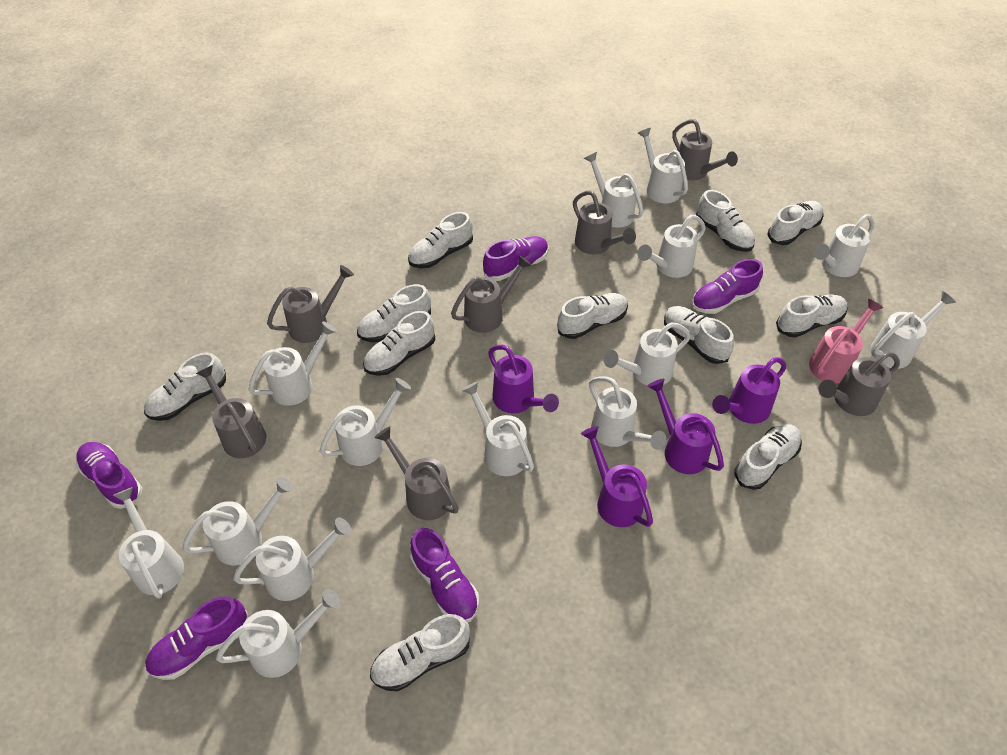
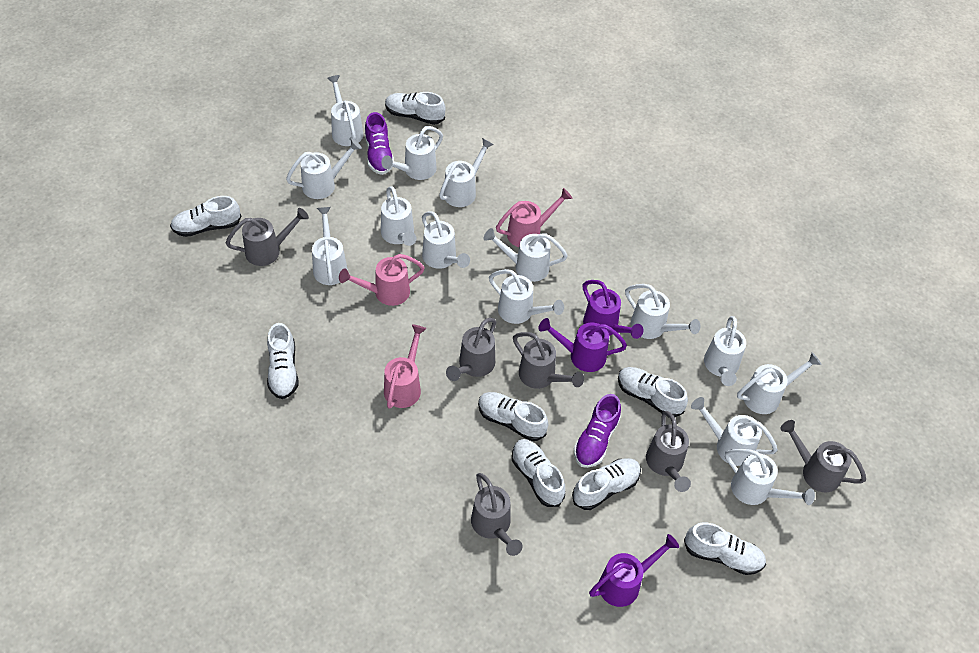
grey watering can: [196,365,266,458] [267,265,354,343] [374,426,459,520] [451,255,532,333] [573,190,636,254] [672,119,738,180] [818,352,900,416] = 7 -> [226,208,309,266] [446,318,496,381] [471,473,523,556] [513,332,584,389] [646,411,691,492] [780,420,866,492] = 6
pink watering can: [809,299,883,384] = 1 -> [339,254,425,306] [384,324,427,409] [496,188,572,247] = 3
purple shoe: [76,442,142,509] [145,597,248,680] [410,528,479,622] [483,236,549,281] [692,259,763,314] = 5 -> [365,112,394,175] [574,394,621,468] = 2
purple watering can: [488,345,559,413] [581,426,653,527] [647,379,724,474] [712,357,786,424] = 4 -> [538,318,627,372] [583,280,643,339] [589,534,679,607] = 3
white shoe: [144,352,226,421] [357,284,431,342] [363,311,435,376] [370,614,470,691] [408,212,473,268] [557,293,628,339] [664,306,734,364] [696,190,755,252] [734,424,802,490] [768,201,824,245] [776,294,848,338] = 11 -> [170,196,241,237] [267,323,298,399] [385,92,446,125] [478,392,548,441] [512,439,565,507] [572,458,641,510] [618,367,688,417] [684,522,766,575] = 8

